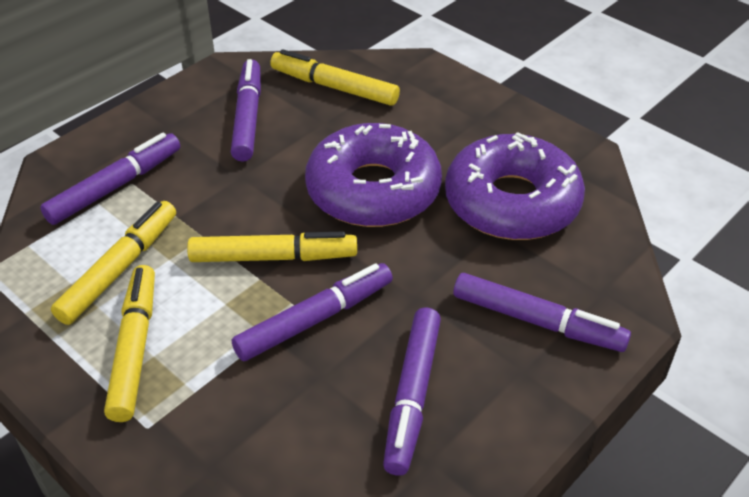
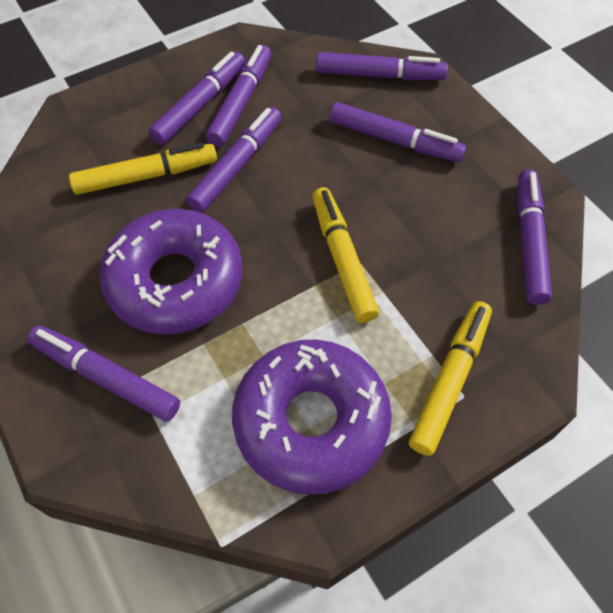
purple marker: [40,133,180,225] [231,59,261,162] [232,263,393,361] [383,308,441,476] [453,273,631,352] = 5 -> [28,326,180,422] [149,51,245,145] [186,107,281,213] [206,45,271,147] [316,52,448,80] [330,102,466,162] [518,169,552,305] = 7
yellow marker: [51,201,176,325] [104,265,155,422] [187,231,357,262] [270,49,400,106] = 4 -> [69,142,217,195] [312,187,379,323] [409,301,492,456] = 3

